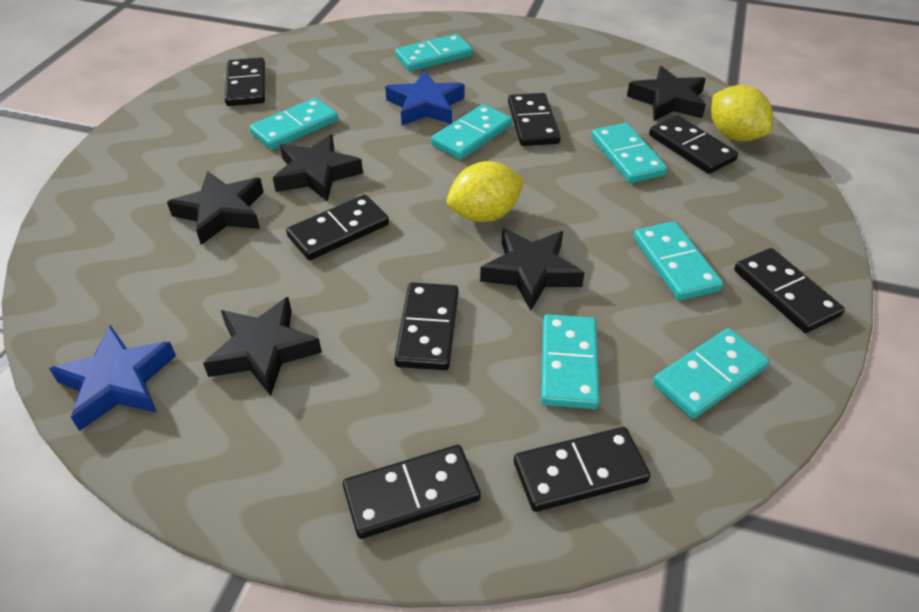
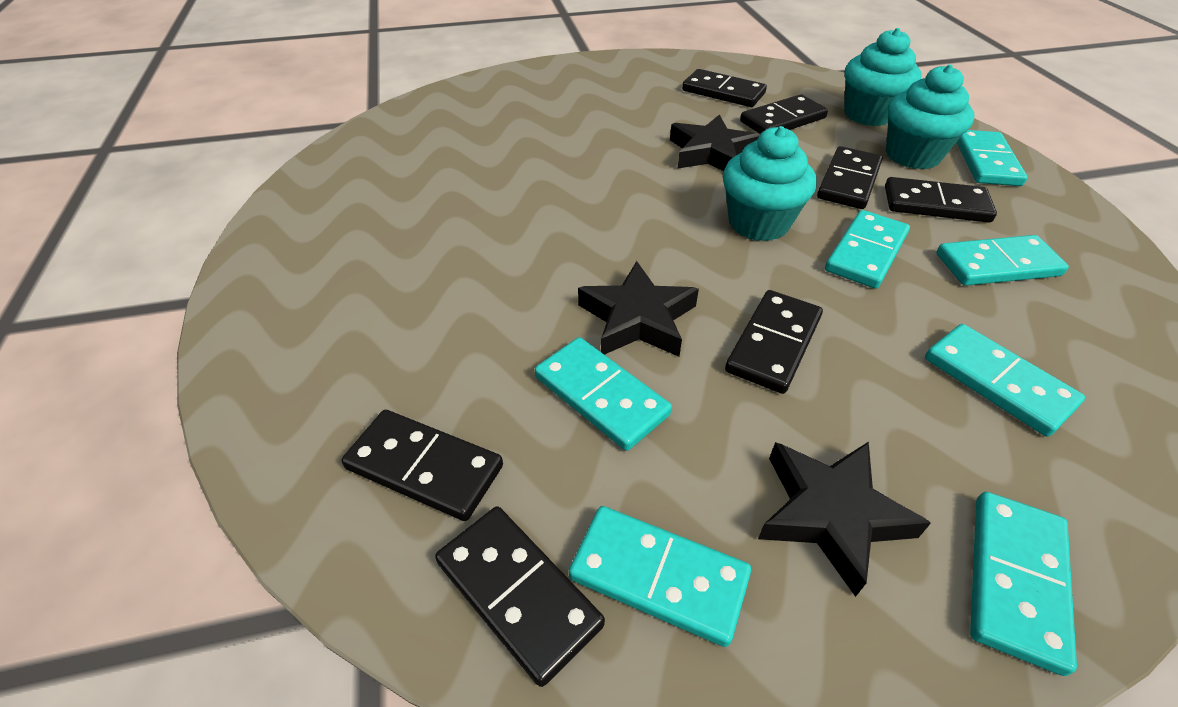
black domino: [225,57,265,106] [286,195,389,260] [343,445,481,539] [394,282,459,370] [508,93,561,146] [514,427,650,512] [649,115,738,174] [734,248,845,333] = 8 -> [342,410,503,521] [435,506,605,687] [682,69,767,107] [725,290,823,394] [740,94,828,134] [817,146,883,209] [885,177,997,223] = 7
black star: [167,171,264,245] [203,297,322,396] [273,134,363,202] [480,228,585,311] [627,66,706,121] = 5 -> [578,261,699,357] [670,114,760,171] [758,442,931,597] = 3
blue star: [49,325,176,431] [385,70,465,126] = 2 -> none = 0
turquoise cupcake: none = 0 -> [723,126,817,241] [844,28,922,126] [886,64,974,169] = 3
yellow lemon: [447,161,525,222] [711,85,773,142] = 2 -> none = 0

